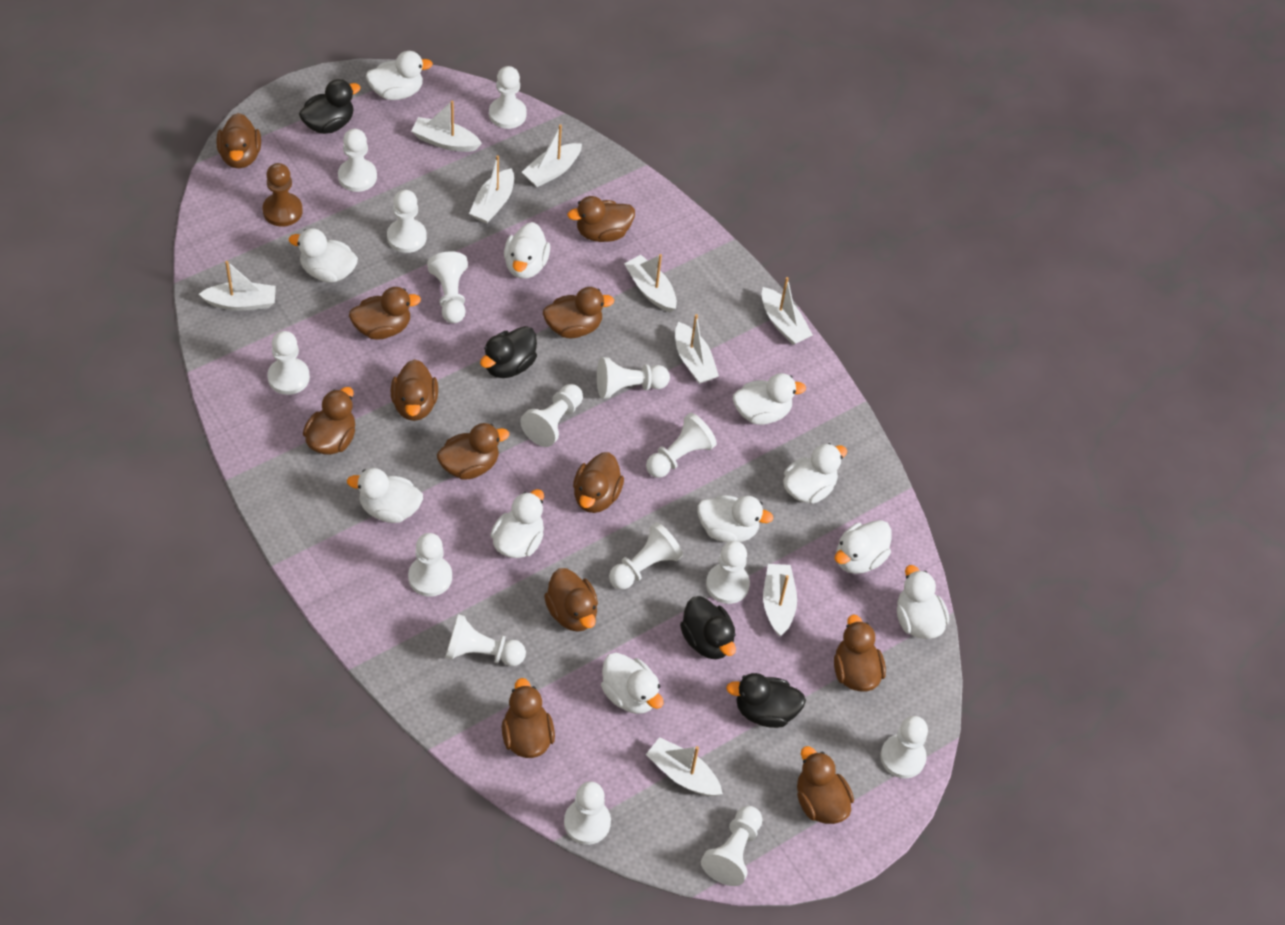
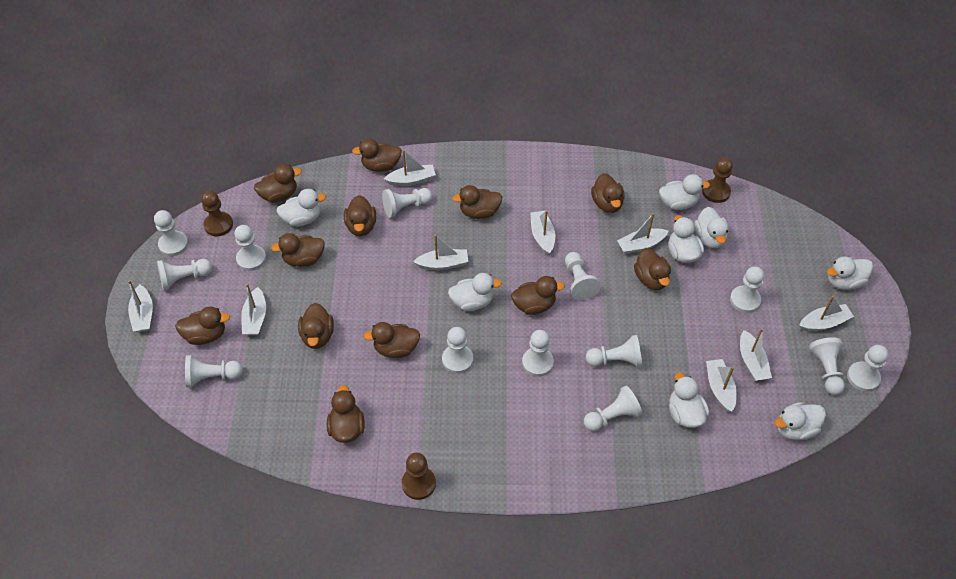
black duck: [299,79,360,134] [480,326,537,378] [680,596,736,659] [726,673,806,728] = 4 -> none = 0
brown pawn: [262,163,303,227] = 1 -> [201,190,233,236] [402,453,436,500] [702,157,733,203] = 3
white duck: [289,228,358,282] [347,468,423,523] [366,51,433,100] [490,489,544,558] [504,222,550,279] [601,653,664,714] [697,495,773,542] [733,373,806,425] [783,443,847,504] [835,520,891,574] [897,565,949,639] = 11 -> [276,189,326,227] [448,273,502,311] [659,174,710,210] [668,215,704,263] [669,372,709,428] [694,207,729,248] [774,402,826,440] [827,256,873,290] = 8
white pawn: [267,331,310,395] [338,129,377,192] [387,190,427,253] [408,533,452,597] [427,251,468,323] [446,614,526,666] [489,66,527,129] [520,384,583,447] [564,782,611,845] [597,357,670,399] [609,522,683,589] [646,413,717,478] [701,806,762,886] [706,541,750,604] [881,716,928,778] = 15 -> [154,210,188,256] [157,259,212,291] [185,355,243,388] [234,225,266,271] [382,188,433,218] [442,327,473,374] [522,330,554,377] [565,252,601,300] [584,386,642,431] [586,335,642,367] [730,266,764,313] [809,337,845,395] [847,345,889,391] = 13

